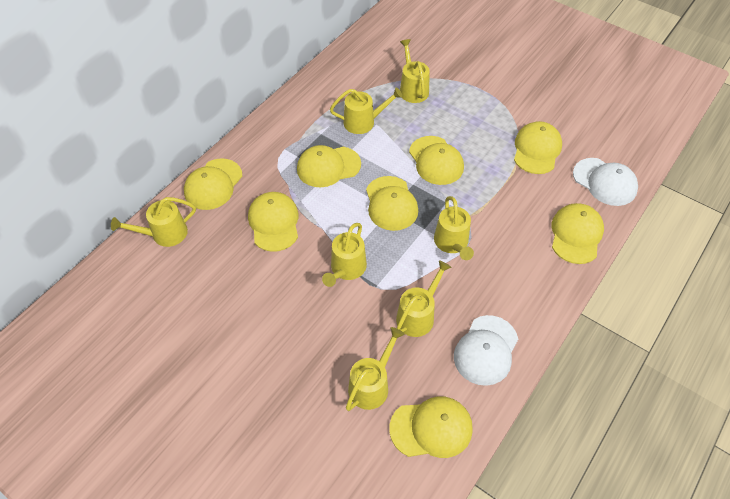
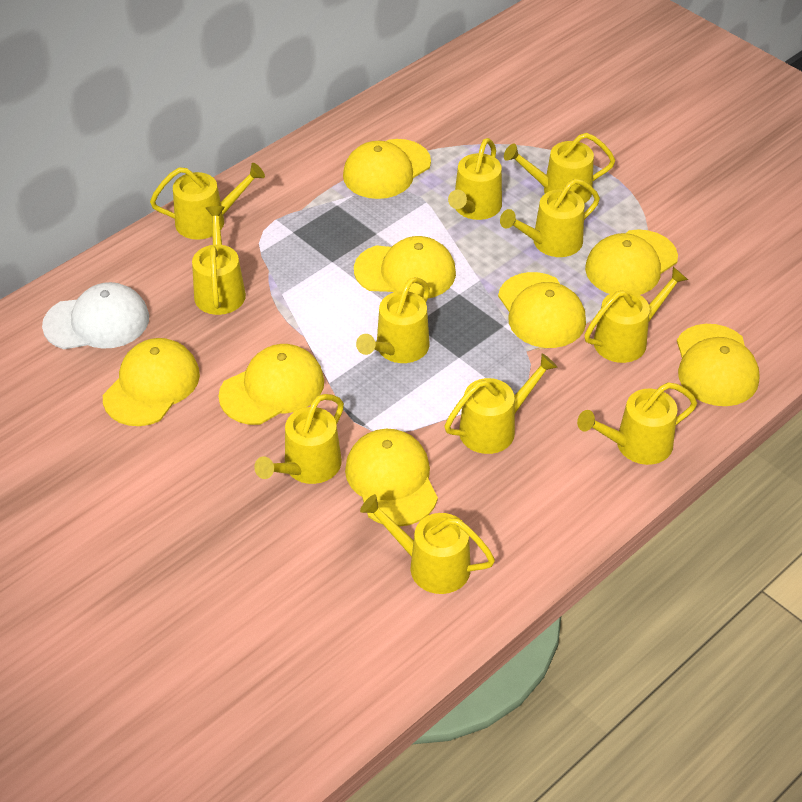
white cap: [454,315,518,386] [573,158,638,206] = 2 -> [42,282,149,349] = 1
yellow watering can: [111,197,196,247] [322,223,367,287] [330,87,403,134] [346,327,405,411] [396,260,452,337] [400,39,430,103] [434,196,474,260] = 7 -> [150,163,265,240] [192,206,246,315] [254,394,344,484] [356,277,430,363] [360,494,495,594] [444,353,558,454] [448,138,502,220] [500,179,600,257] [504,133,615,203] [577,382,697,465] [584,267,688,363] = 11

